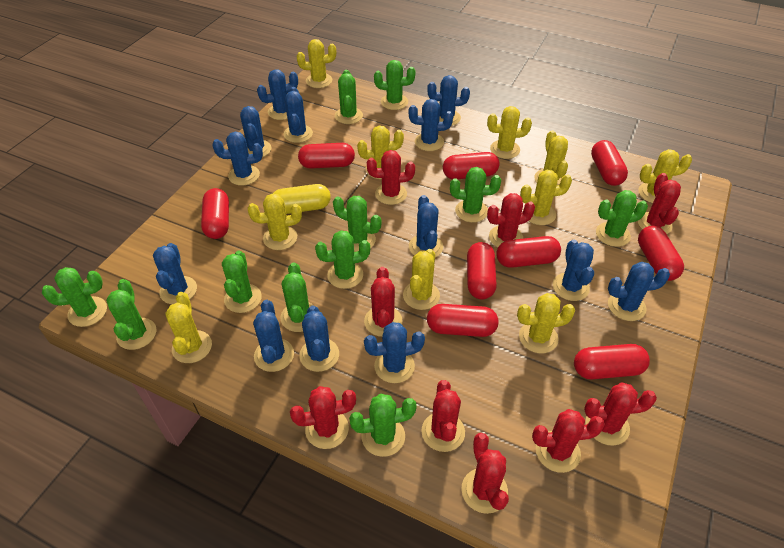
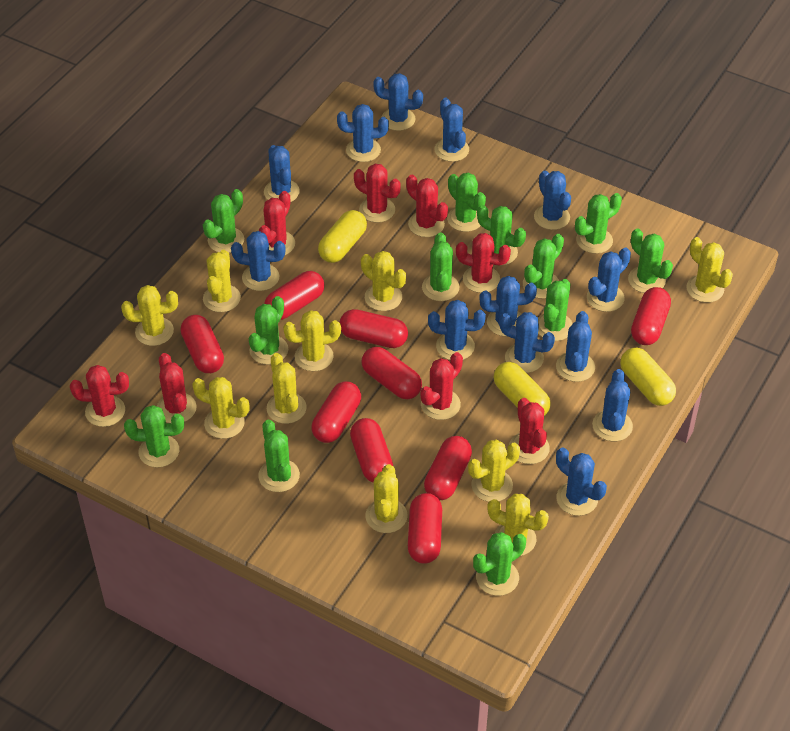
green cactus: [42,267,107,327] [106,279,156,350] [222,251,262,313] [280,262,314,332] [315,230,370,289] [333,196,381,252] [335,70,363,124] [349,393,417,457] [374,60,416,110] [450,167,501,223] [596,190,648,247] = 11 -> [124,405,184,468] [203,189,244,253] [249,296,288,365] [258,420,300,492] [422,232,460,301] [447,173,486,232] [473,532,526,596] [477,205,526,266] [523,234,564,299] [538,279,573,341] [575,193,622,254] [628,228,673,293] = 12
red cactus: [290,386,356,449] [364,267,403,337] [367,150,415,205] [421,380,465,452] [461,433,509,514] [487,193,535,247] [532,409,605,473] [584,382,657,446] [638,173,681,234] = 9 -> [70,365,129,427] [157,353,197,423] [259,191,295,255] [354,164,401,223] [406,175,448,237] [420,352,463,420] [456,233,511,293] [509,398,550,464] = 8
yellow capsule: [273,184,331,214] = 1 -> [318,210,367,263] [494,362,551,416] [620,348,676,406] = 3

